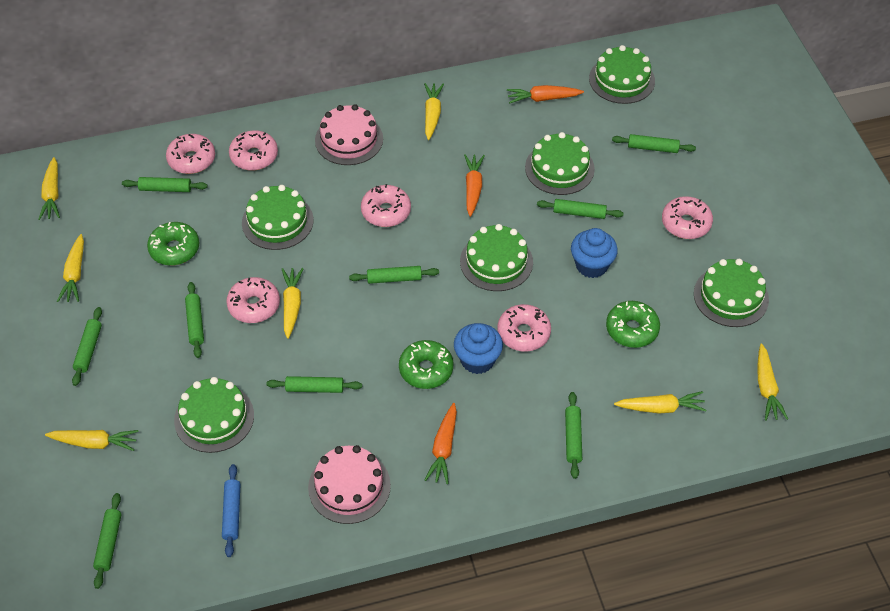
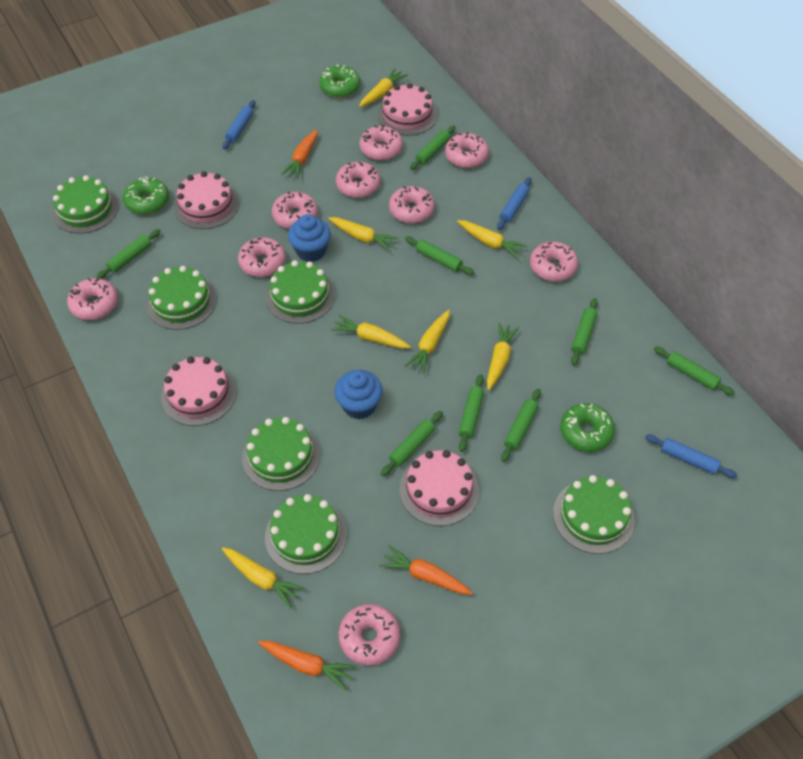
blue rolling pin: [222,464,240,557] = 1 -> [223,100,256,149] [497,177,532,230] [645,434,737,478] = 3
green rolling pin: [72,307,102,386] [93,493,121,589] [122,177,208,192] [185,282,204,358] [267,376,362,393] [349,266,439,284] [537,199,624,219] [565,392,582,479] [612,134,696,153] = 9 -> [96,229,160,279] [381,411,443,476] [405,236,474,275] [410,126,456,170] [459,374,484,452] [501,389,541,462] [571,298,598,365] [654,346,735,396] = 8
pink cake: [308,445,391,524] [315,104,383,165] = 2 -> [161,357,236,426] [174,171,239,229] [378,83,437,136] [399,450,479,526] = 4
pink donut: [166,134,215,174] [226,277,280,323] [229,130,278,171] [361,184,411,227] [497,304,551,352] [662,196,713,239] = 6 -> [67,278,118,320] [238,237,286,277] [272,192,318,229] [336,162,381,198] [339,604,400,666] [359,125,403,161] [389,186,435,223] [445,132,489,168] [530,242,578,282] = 9

